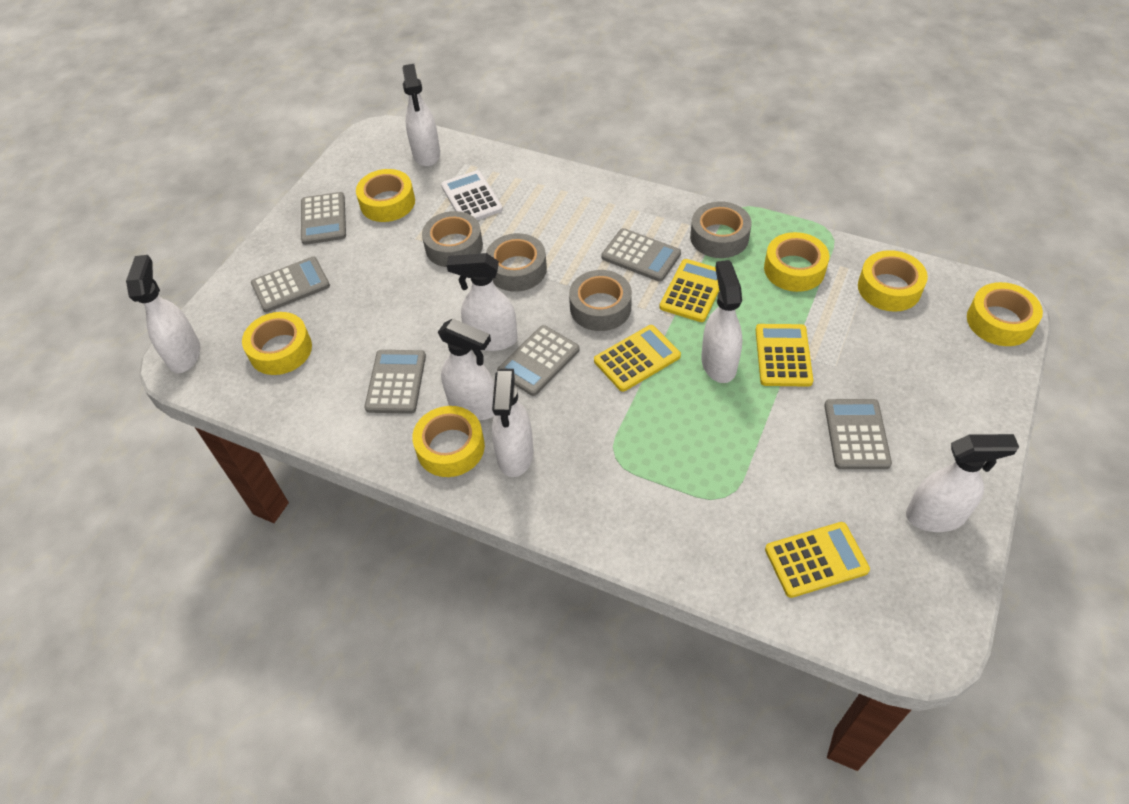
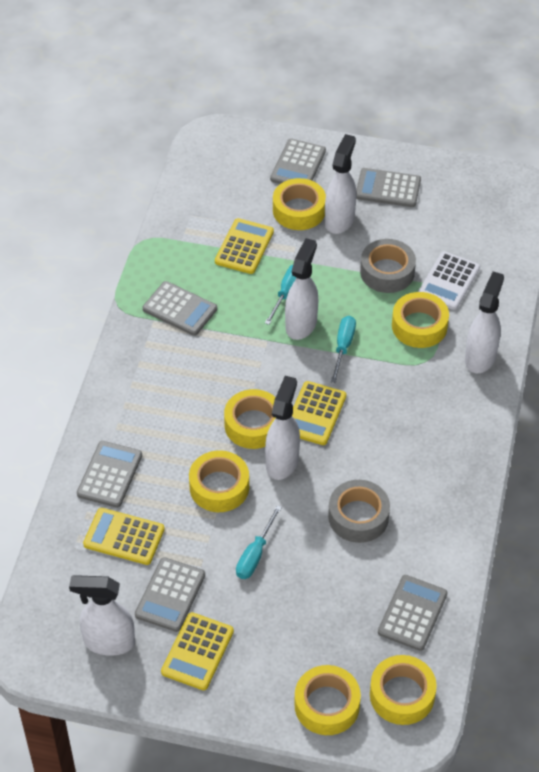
grey tape: [422,211,483,267] [486,233,547,292] [569,270,632,331] [690,201,751,258] = 4 -> [328,480,390,543] [360,239,416,293] = 2
turquoise screwdriver: none = 0 -> [236,505,282,579] [265,265,296,325] [331,316,356,383] = 3
white spray bottle: [126,255,200,373] [402,64,440,167] [438,319,495,420] [447,253,518,351] [492,369,533,477] [701,260,742,383] [906,434,1019,532] = 7 -> [69,575,135,656] [265,376,300,480] [285,238,318,340] [325,134,357,234] [465,271,504,373] = 5

